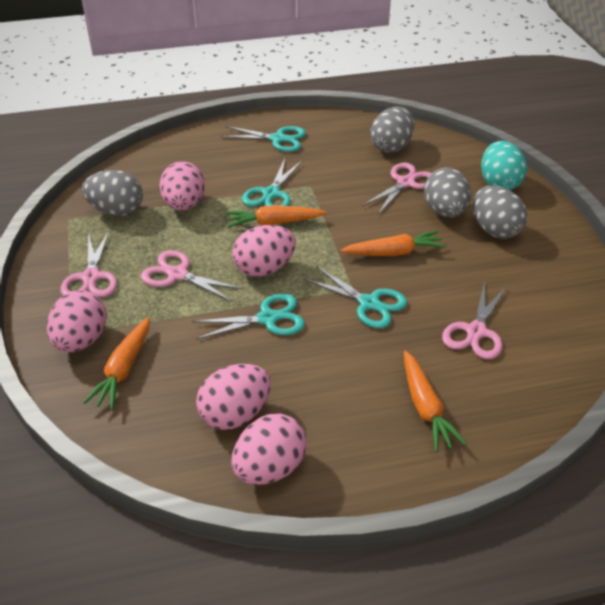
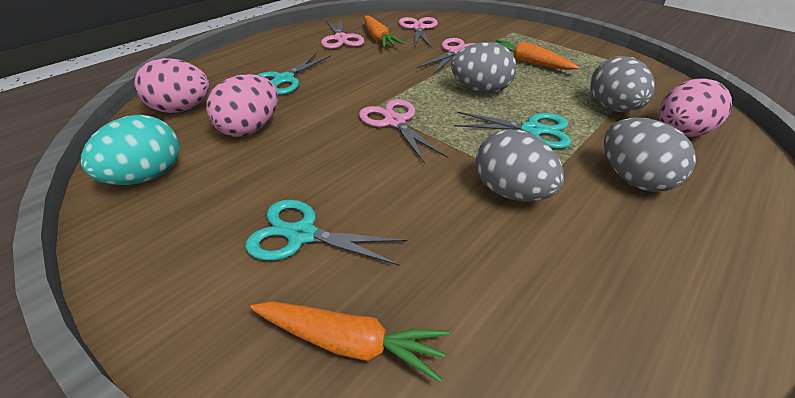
orange carrot: [83,317,150,410] [226,205,326,228] [341,230,446,256] [404,351,467,452] = 4 -> [250,301,450,382] [364,15,404,47] [496,40,579,70] = 3
pink egg: [47,290,107,352] [159,161,205,211] [196,364,271,430] [231,413,307,485] [233,225,296,277] = 5 -> [134,58,210,113] [206,74,278,137] [659,78,732,137] = 3
turquoise scissors: [192,293,305,340] [221,126,306,152] [242,159,302,206] [304,266,407,328] = 4 -> [245,200,407,266] [258,53,331,95] [454,112,571,149] = 3

